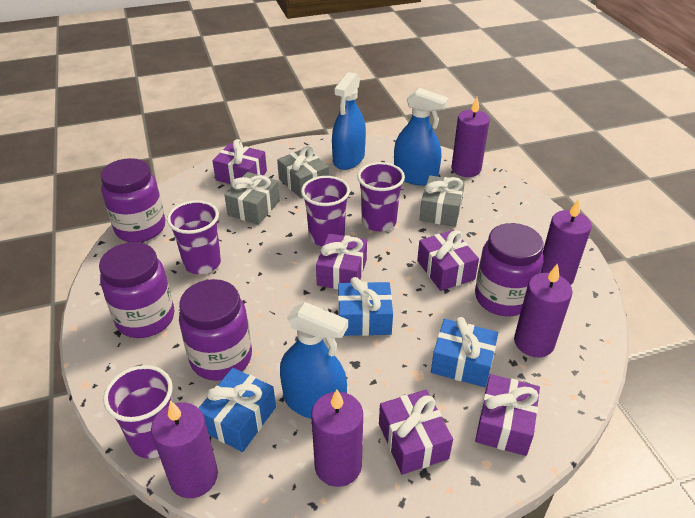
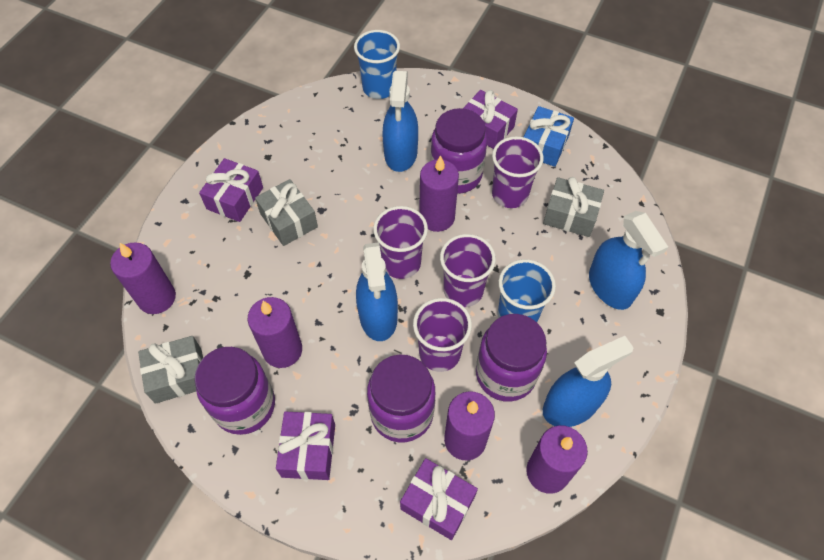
blue cup: none = 0 -> [354,30,400,99] [498,259,556,322] = 2
blue gift: [199,368,276,452] [338,277,393,336] [431,317,498,387] = 3 -> [524,106,574,167] = 1
blue spray bottle: [280,302,348,419] [332,72,366,170] [394,88,449,186] = 3 -> [356,242,398,341] [382,71,418,172] [543,336,634,427] [589,211,668,310] = 4
purple gift: [212,139,267,184] [316,233,367,289] [379,390,453,475] [417,230,479,291] [475,374,540,456] = 5 -> [199,158,263,222] [276,412,335,480] [400,458,478,540] [463,90,518,149] = 4

